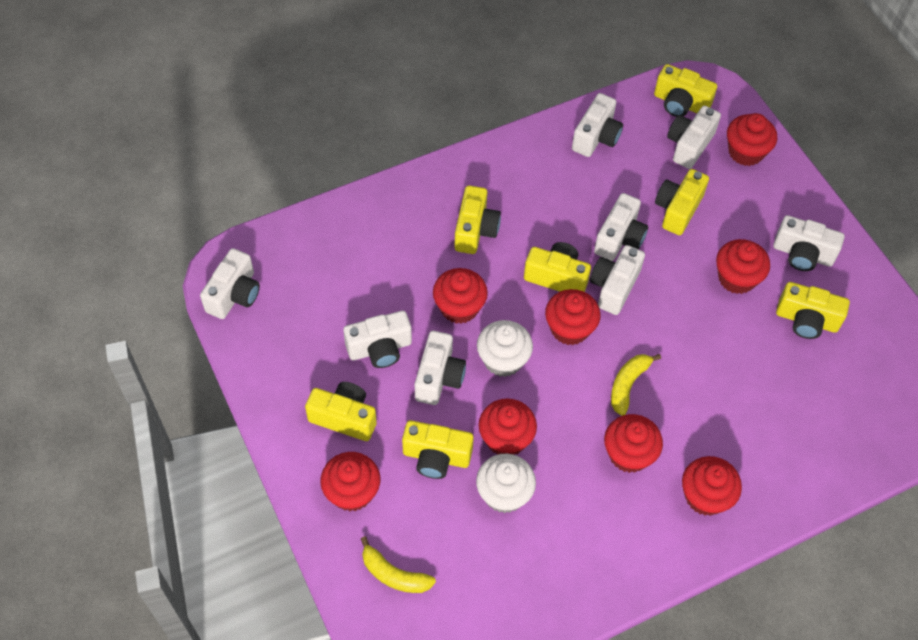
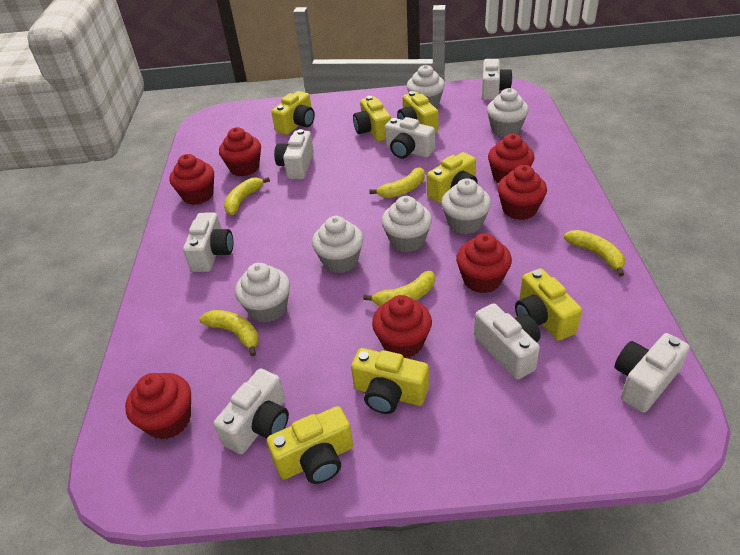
red cupcake: [320,452,381,511] [433,268,488,324] [479,398,537,455] [545,289,601,345] [604,414,663,473] [682,456,742,516] [716,239,770,294] [727,113,777,166] = 8 -> [125,373,191,440] [170,154,214,205] [219,127,261,177] [372,295,432,358] [456,233,512,293] [488,134,534,183] [497,165,547,220] = 7
white camera: [200,248,260,319] [343,311,412,368] [415,331,466,405] [572,93,623,157] [590,245,645,315] [594,193,648,261] [667,106,721,169] [773,215,845,271] = 8 -> [183,212,233,272] [214,369,289,454] [274,129,314,179] [385,117,435,159] [474,303,541,380] [482,59,512,100] [614,333,690,413] = 7
white cupcake: [476,454,536,513] [477,320,533,377] = 2 -> [235,263,290,323] [312,216,363,273] [381,196,432,252] [407,65,445,108] [441,178,491,234] [487,88,529,137] = 6
yellow banana: [361,536,436,593] [611,354,661,416] = 2 -> [199,310,259,357] [224,177,270,215] [363,271,435,306] [369,167,425,198] [564,230,625,276] = 5

